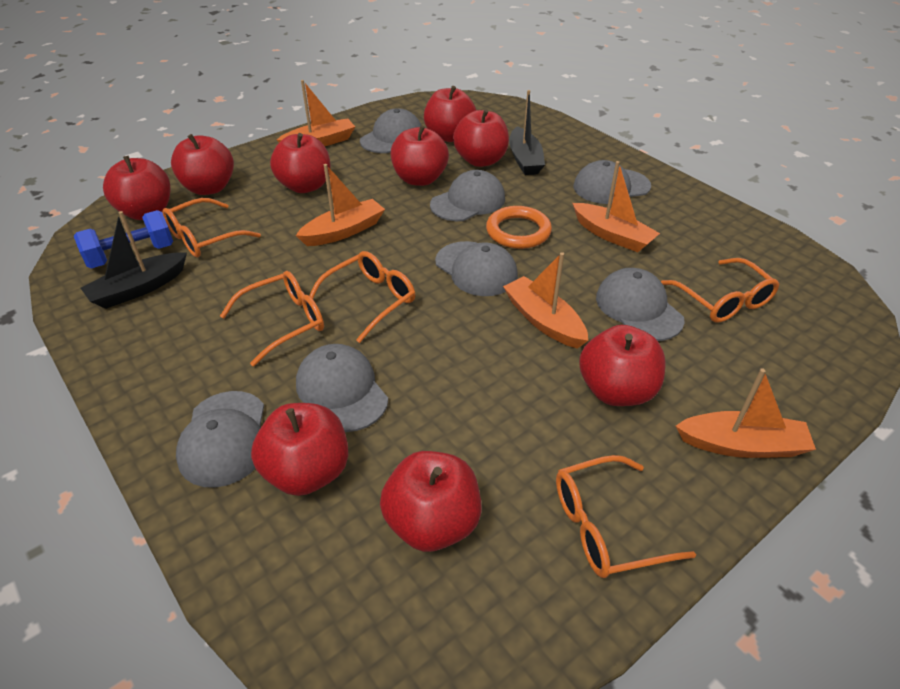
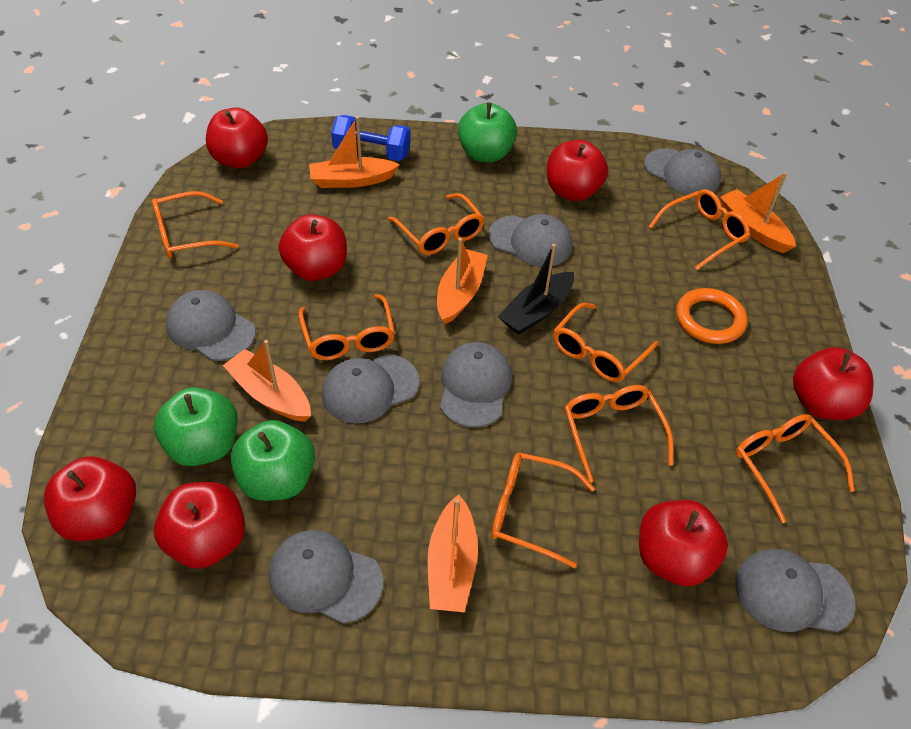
black boat: [81,211,187,309] [509,90,545,175] = 2 -> [498,244,574,335] = 1
green apple: none = 0 -> [154,387,238,466] [230,420,315,501] [458,102,517,162] = 3
orange glasses: [162,198,261,257] [220,271,324,366] [309,251,415,343] [556,455,696,578] [661,258,779,323] = 5 -> [152,191,238,258] [298,294,395,360] [388,193,485,255] [491,452,595,568] [553,303,659,382] [564,385,674,482] [648,189,750,270] [736,414,855,523] = 8
red apple: [103,156,171,220] [171,134,234,195] [251,403,348,496] [270,133,331,193] [380,451,482,552] [391,125,449,186] [424,86,476,142] [453,109,509,167] [579,325,666,406] = 9 -> [44,456,136,541] [154,482,245,569] [206,108,268,169] [279,214,347,281] [547,140,608,201] [639,500,728,586] [793,347,873,420] = 7

